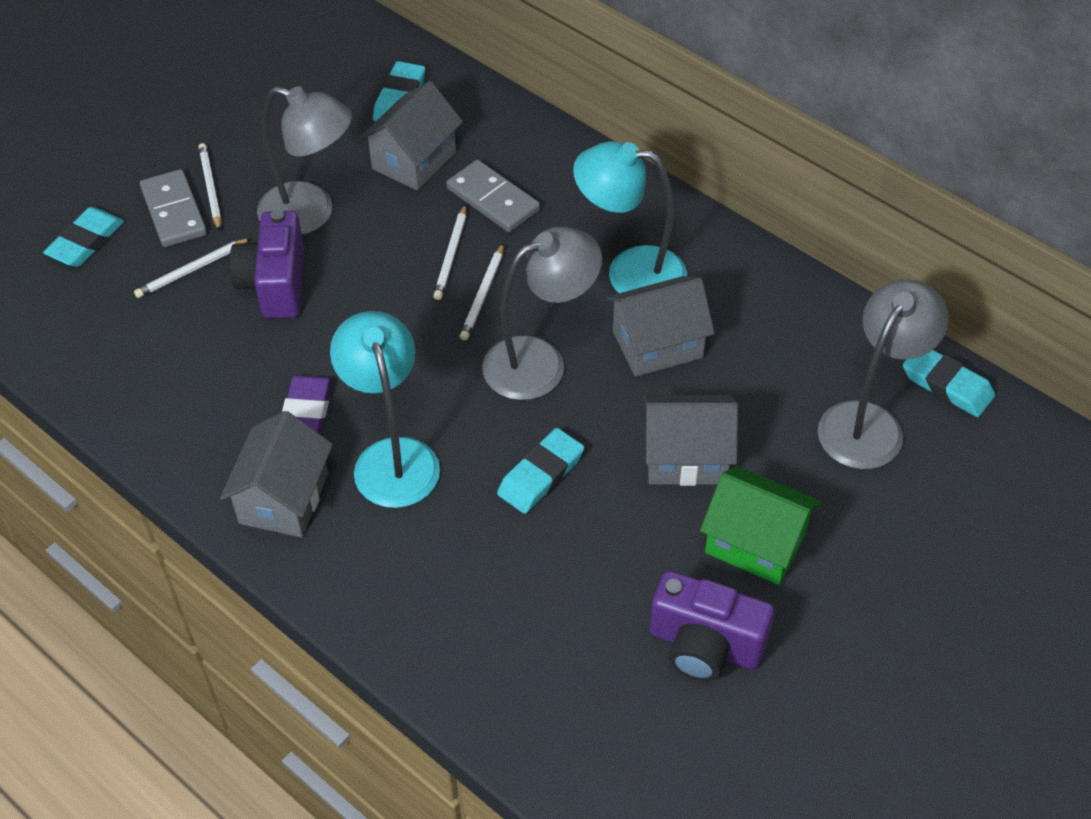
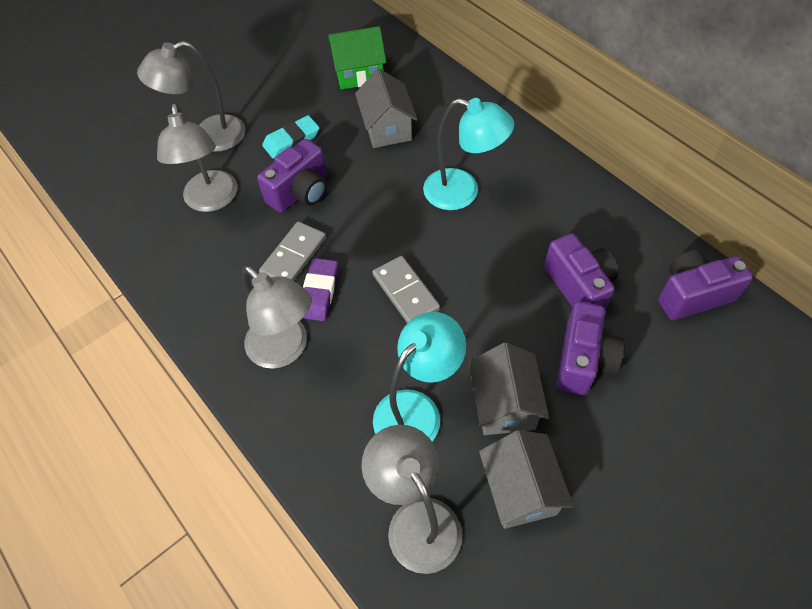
grey house: [220,411,333,537] [359,81,463,191] [607,276,715,377] [643,395,738,486] = 4 -> [355,68,417,148] [469,342,549,435] [479,430,574,529] = 3
grey lamp: [257,86,352,235] [482,227,602,400] [818,279,949,469] = 3 -> [137,41,245,152] [157,104,237,212] [242,266,312,369] [362,425,462,574] = 4
purple camera: [230,210,304,318] [650,571,774,681] = 2 -> [257,139,327,213] [544,234,618,310] [557,301,625,395] [658,250,753,320] = 4
turquoise eraser: [43,207,124,267] [373,61,425,122] [497,428,584,514] [903,350,995,417] = 4 -> [262,115,319,158] = 1
white pencil: [134,238,251,298] [198,143,221,231] [433,204,466,300] [460,243,504,341] = 4 -> none = 0

